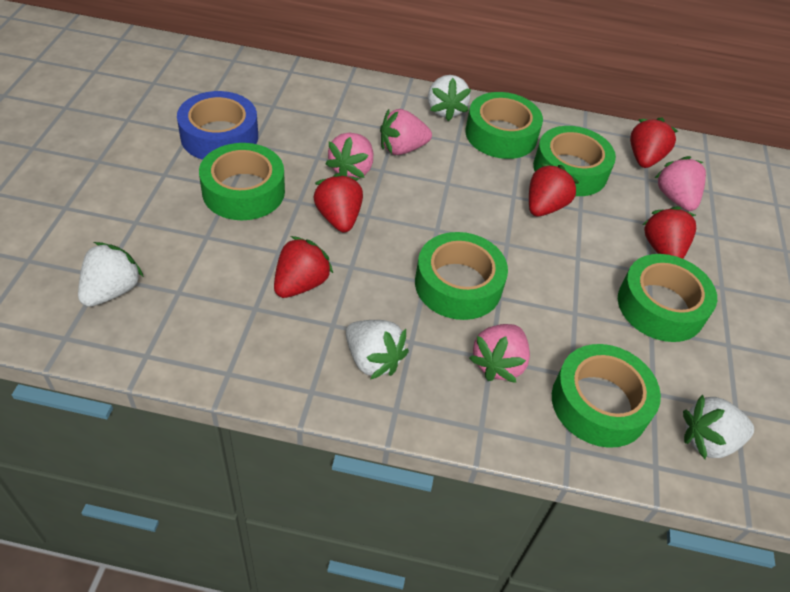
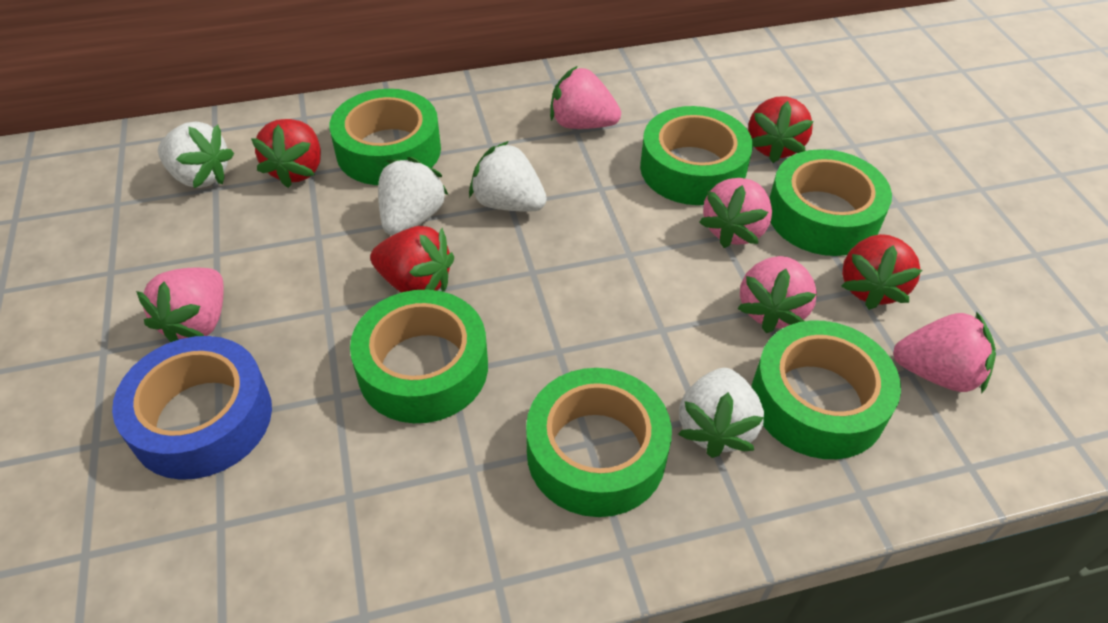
pink strawberry: [326,132,373,178] [380,109,432,155] [469,324,530,383] [655,156,706,211] = 4 -> [136,268,223,342] [550,66,621,129] [699,178,772,248] [737,256,817,333] [893,311,996,394] = 5
red strawberry: [274,236,333,298] [313,173,363,232] [529,163,579,216] [630,118,678,168] [643,206,696,259] = 5 -> [251,119,321,188] [370,226,454,293] [748,97,814,163] [841,234,922,310] = 4

